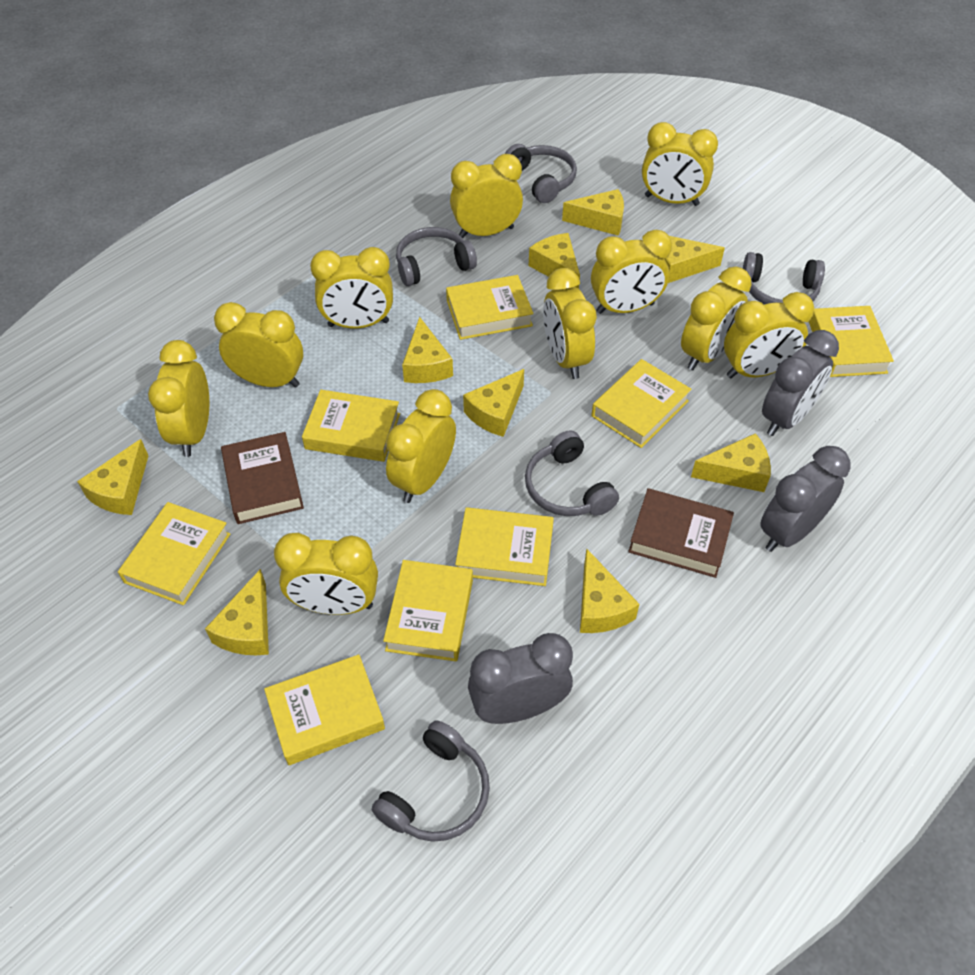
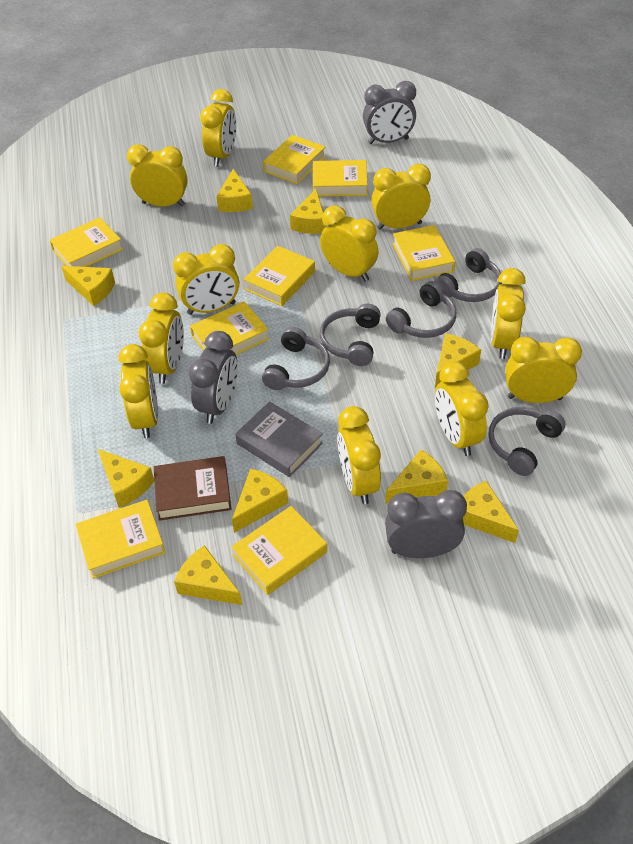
brown book: [221,432,304,524] [628,488,734,578] = 2 -> [154,456,231,521] = 1
grey book: none = 0 -> [235,401,323,477] = 1

